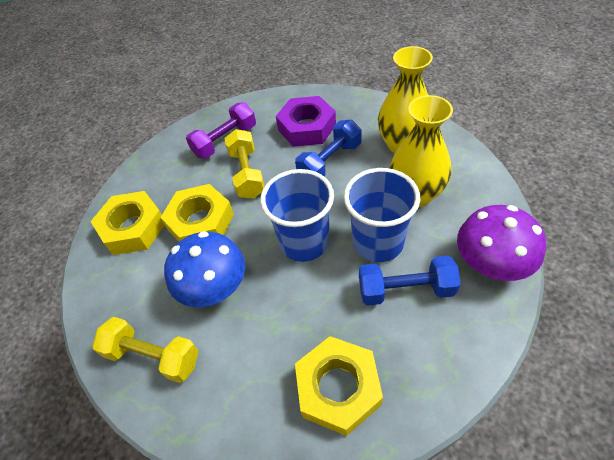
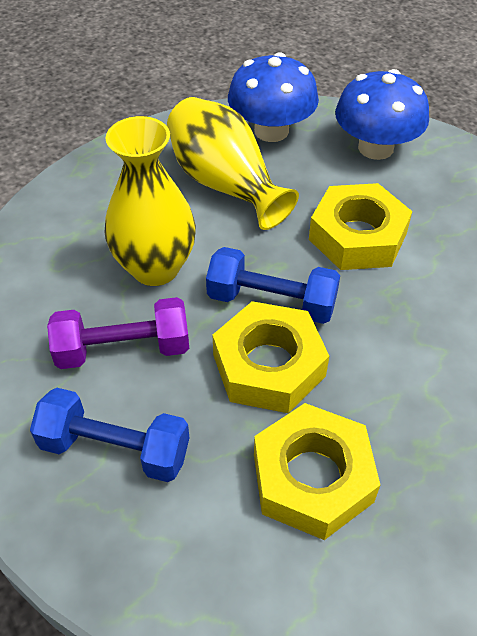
blue cup: [260,169,334,262] [344,168,420,262] = 2 -> none = 0
blue mushroom: [164,231,245,307] = 1 -> [228,52,319,142] [335,69,429,160] = 2
purple mushroom: [457,205,546,281] = 1 -> none = 0
purple nut: [276,96,336,146] = 1 -> none = 0
yellow dumbbell: [92,317,199,383] [224,129,265,199] = 2 -> none = 0

